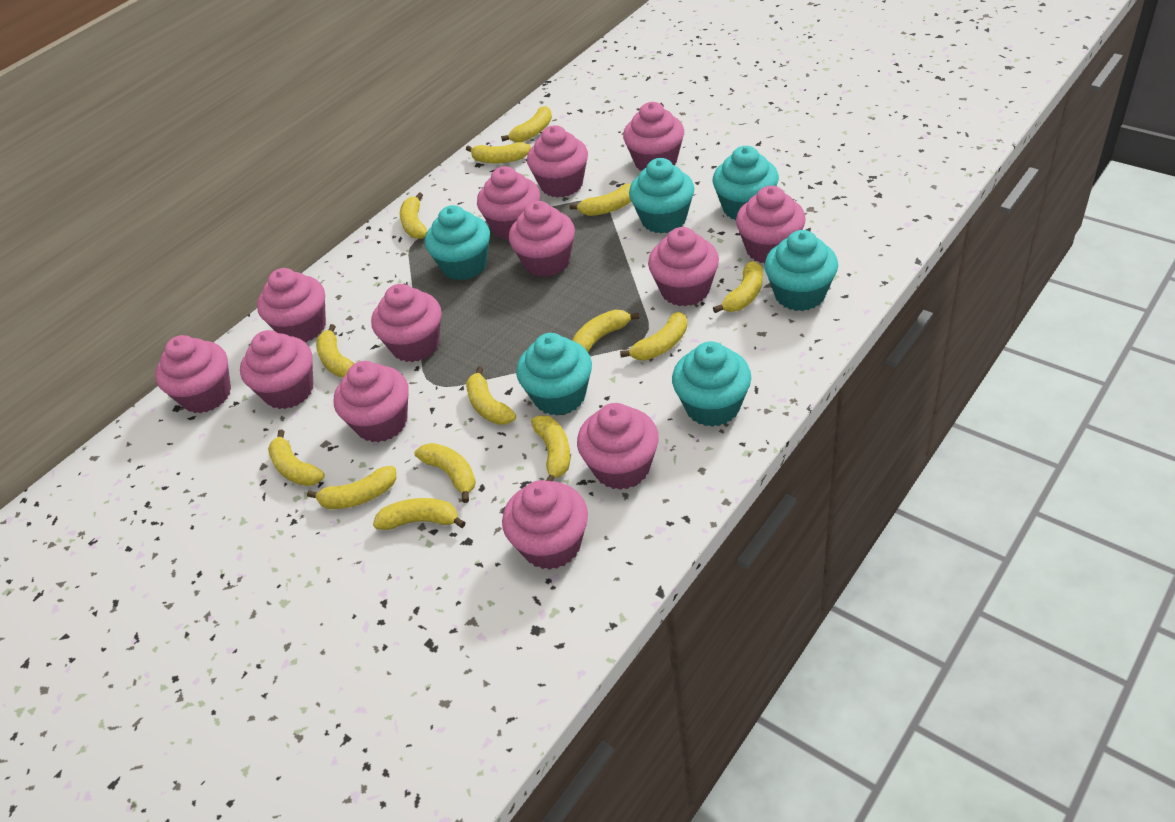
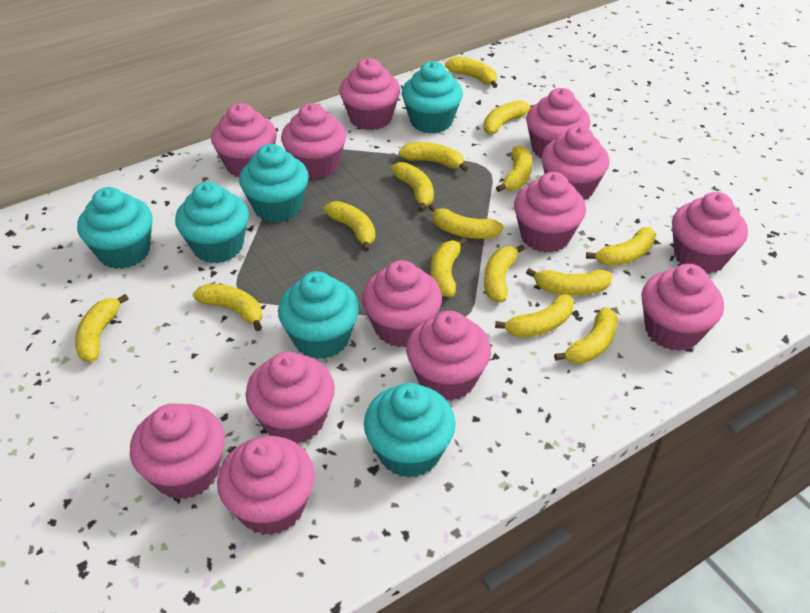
yellow banana: [268,429,325,486] [307,466,396,509] [316,324,354,378] [373,498,466,530] [400,192,427,239] [414,443,476,503] [466,142,531,164] [466,366,516,425] [501,106,552,142] [531,415,570,481] [570,183,632,216] [572,310,640,352] [620,312,687,360] [713,261,763,313] = 14 -> [75,294,129,362] [193,284,263,331] [323,201,375,252] [391,162,434,212] [399,142,468,172] [428,204,503,239] [431,237,467,297] [445,57,498,88] [483,100,534,134] [484,244,525,302] [495,294,574,338] [496,145,532,192] [526,268,612,296] [554,307,618,364] [586,227,656,266] = 15

